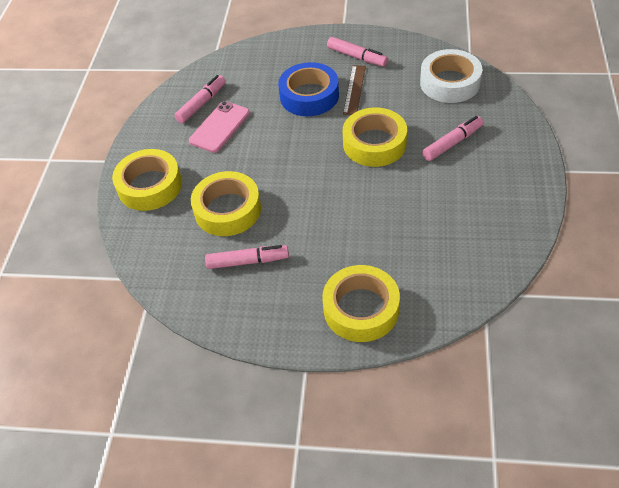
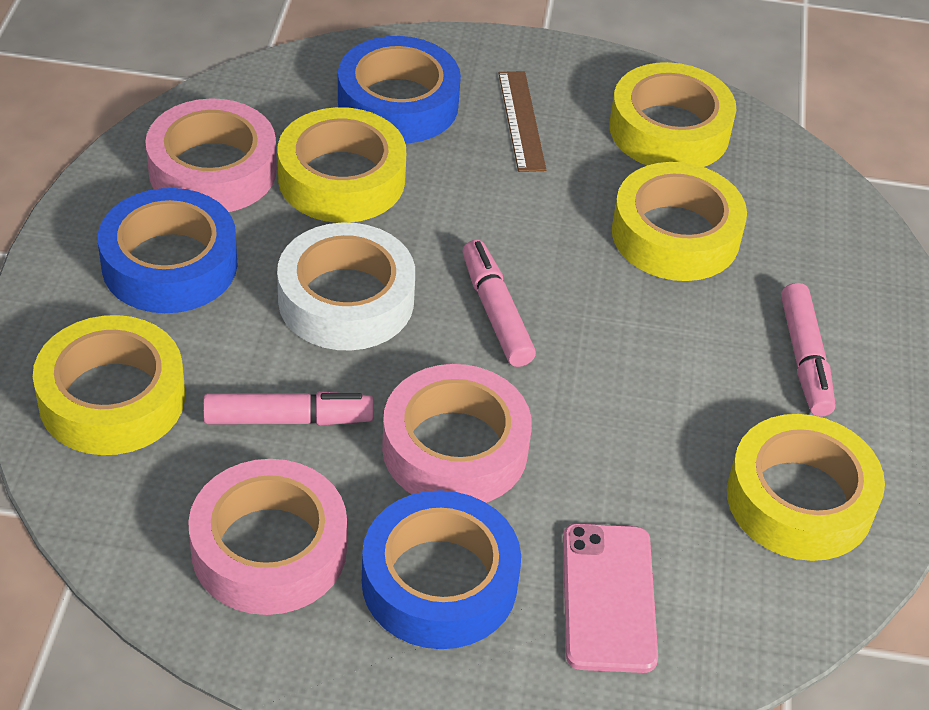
blue tape: [278,62,339,116] = 1 -> [98,188,238,313] [338,36,461,143] [362,490,521,649] = 3
pink marker: [174,75,226,123] [205,245,289,269] [327,37,388,67] [422,116,483,161] = 4 -> [203,391,374,426] [462,240,536,367] [781,283,835,417] = 3
pink tape: none = 0 -> [145,98,277,212] [188,459,347,615] [382,364,532,503] = 3
yellow tape: [112,149,182,211] [191,171,261,236] [322,265,400,342] [343,108,407,167] = 4 -> [33,315,185,455] [277,107,406,223] [609,62,736,167] [612,162,747,281] [727,414,885,561] = 5

